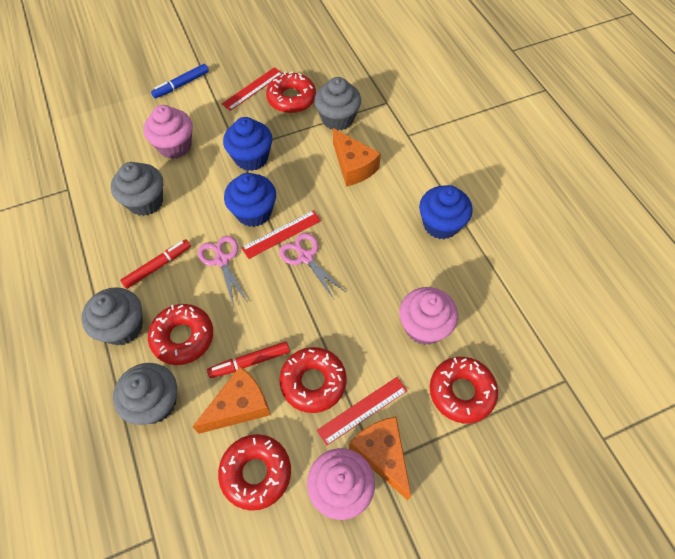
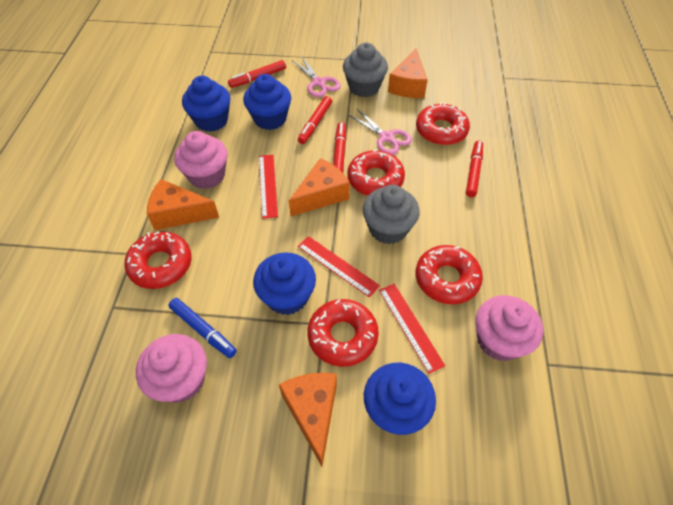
blue cupcake: [223,117,272,171] [224,173,276,227] [419,185,473,239] = 3 -> [182,76,231,132] [243,74,291,130] [253,252,316,315] [364,363,436,435] = 4
grey cupcake: [81,287,143,345] [111,162,163,216] [113,363,177,425] [314,77,361,130] = 4 -> [343,43,388,97] [362,185,420,244] = 2
orange cheese: [192,366,270,434] [333,128,381,187] [349,417,411,500] = 3 -> [147,179,219,230] [279,373,337,467] [289,158,350,216] [388,48,428,98] = 4
red marker: [120,239,191,289] [207,341,290,378] = 2 -> [228,60,286,88] [298,96,332,144] [333,122,346,173] [466,141,483,197] = 4

